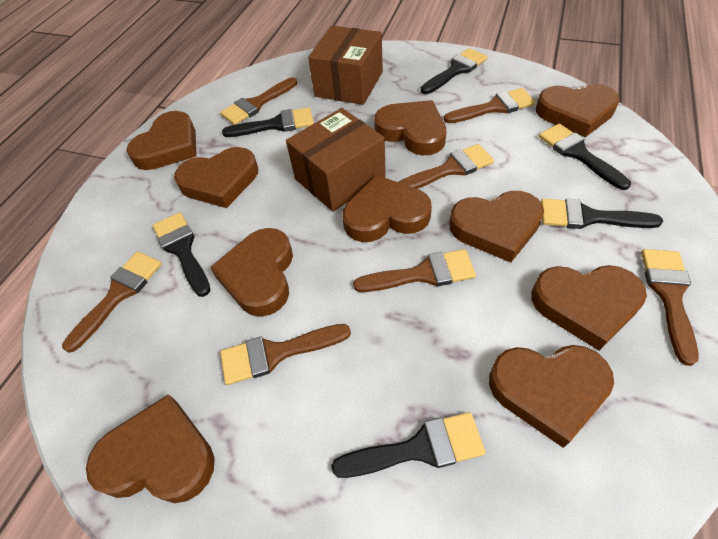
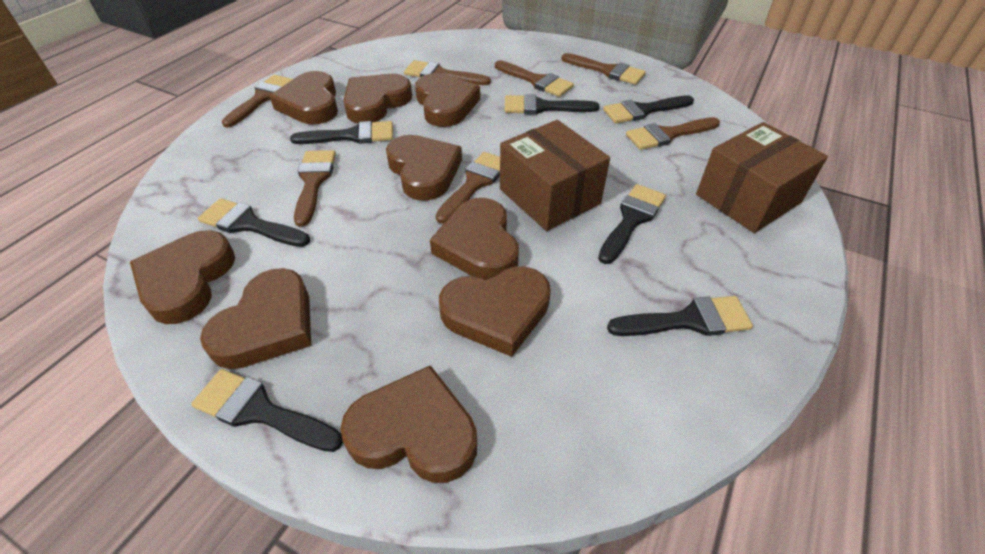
black brush: [153,212,210,297] [222,107,314,137] [331,412,486,478] [421,48,487,94] [539,124,631,190] [541,199,663,229] = 6 -> [191,369,343,452] [198,198,310,247] [290,121,393,144] [504,94,599,115] [598,184,666,264] [603,95,694,123] [607,296,753,336] = 7
brown heart: [86,394,215,503] [126,111,197,170] [174,147,258,208] [210,228,293,317] [342,175,432,242] [374,100,446,155] [449,191,544,263] [489,345,614,448] [532,265,647,351] [536,84,620,137] = 10 -> [130,230,235,324] [200,268,311,369] [269,71,338,124] [340,365,477,483] [343,74,412,124] [386,135,462,201] [415,73,480,127] [430,198,519,280] [439,266,551,357] = 9

